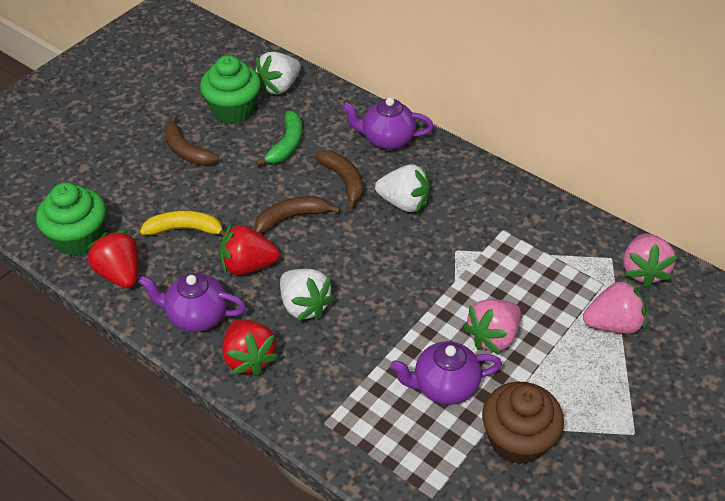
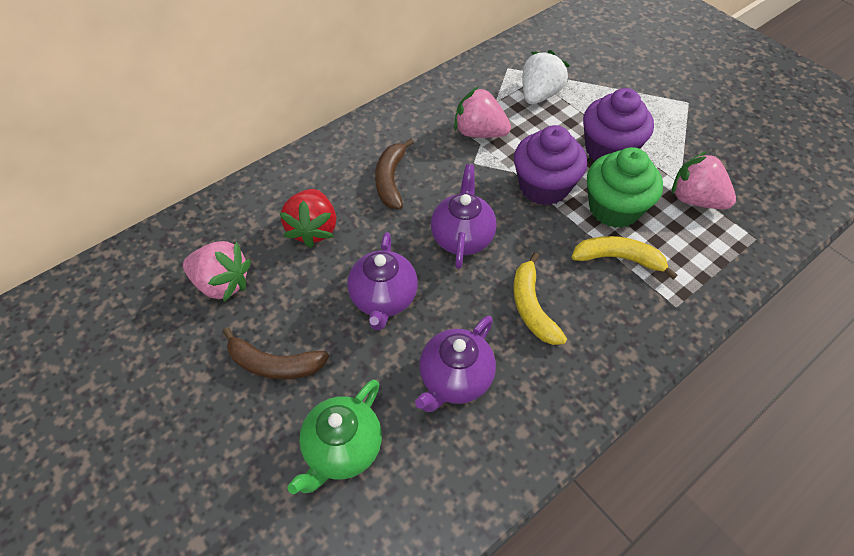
brown banana: [164,115,219,166] [254,196,340,234] [314,151,363,210] = 3 -> [223,327,329,380] [375,139,414,209] = 2
brown cupcake: [482,382,564,465] = 1 -> none = 0
green banana: [256,111,302,166] = 1 -> none = 0
green cupcake: [36,183,106,256] [200,55,261,124] = 2 -> [587,147,663,228] = 1
green teapot: none = 0 -> [288,379,382,494] = 1
purple cupcake: none = 0 -> [514,125,587,205] [583,88,654,161] = 2
red strawberry: [85,230,139,288] [220,223,280,275] [222,319,279,376] = 3 -> [280,189,336,248] = 1
white strawberry: [256,52,301,95] [280,269,335,321] [375,164,430,213] = 3 -> [523,50,570,104] = 1
yellow banana: [140,210,226,237] = 1 -> [513,252,567,345] [572,236,678,279] = 2

